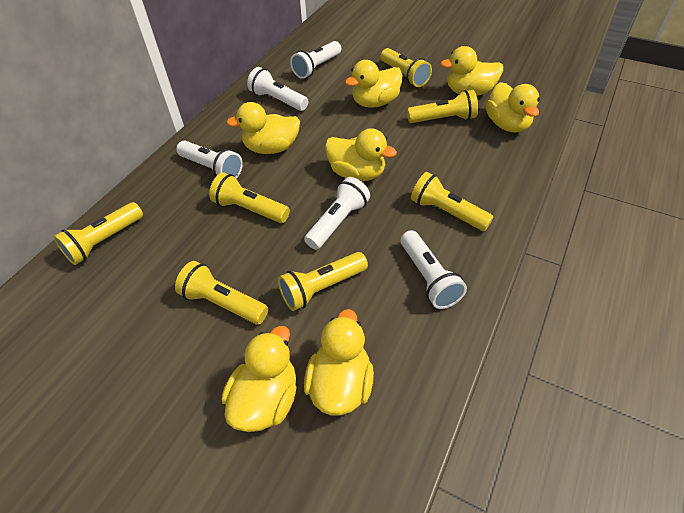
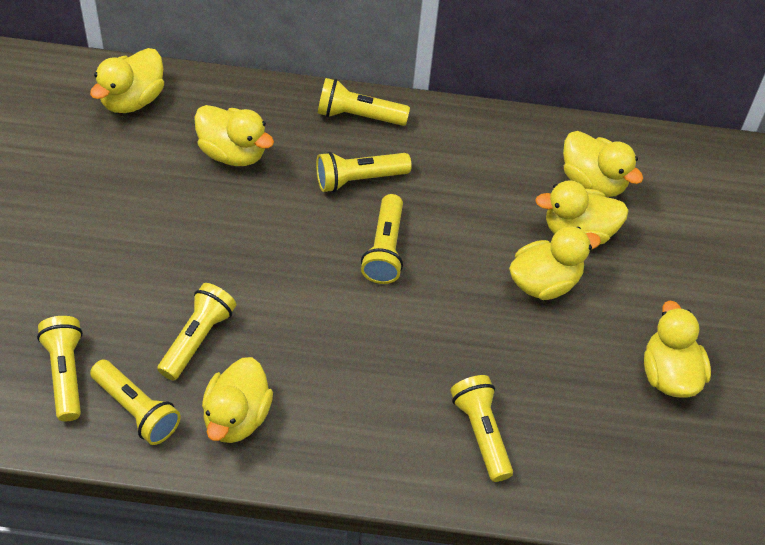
white flashlight: [176,141,243,179] [247,67,308,111] [290,41,341,79] [304,177,370,250] [401,230,467,309] = 5 -> none = 0

